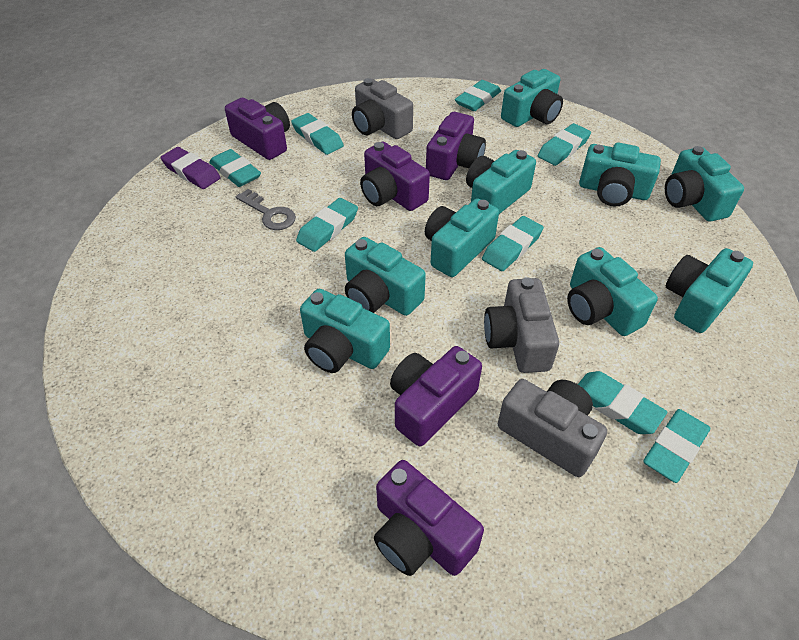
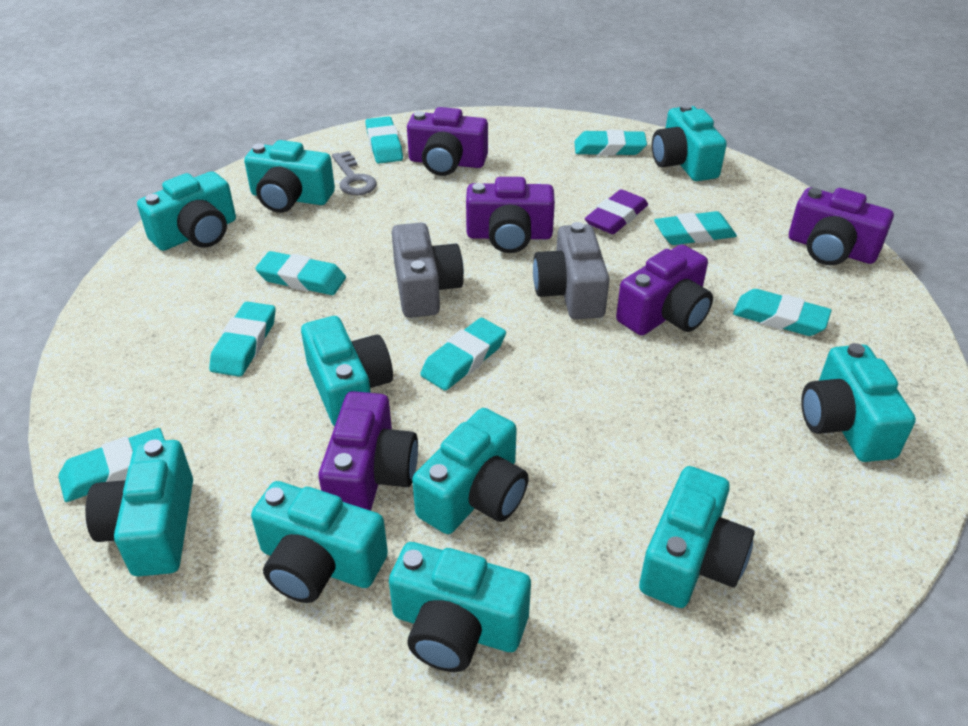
grey camera: [352,78,413,139] [484,277,559,373] [498,379,607,477] = 3 -> [392,223,464,318] [533,222,610,319] = 2
turquoise camera: [300,289,390,373] [345,237,426,316] [425,198,499,277] [466,150,536,214] [501,69,563,127] [567,247,658,336] [579,143,661,207] [665,146,744,222] [666,248,753,333] = 9 -> [85,440,193,576] [137,171,236,251] [244,140,335,213] [251,481,388,603] [301,316,393,427] [389,542,531,672] [412,408,529,534] [639,466,755,608] [652,104,727,181] [801,343,916,462] = 10

